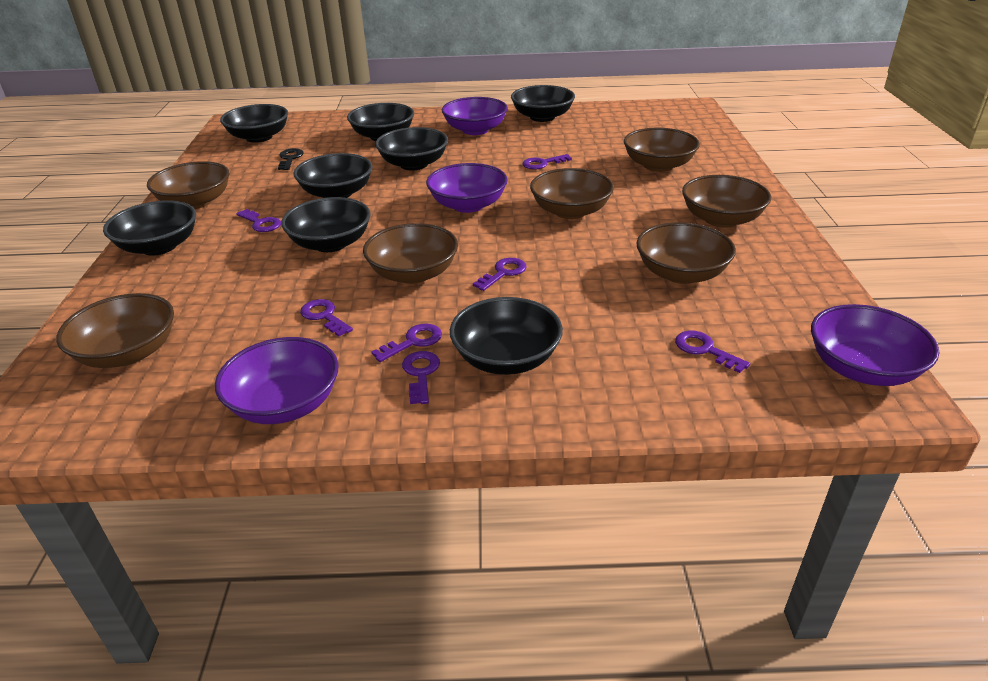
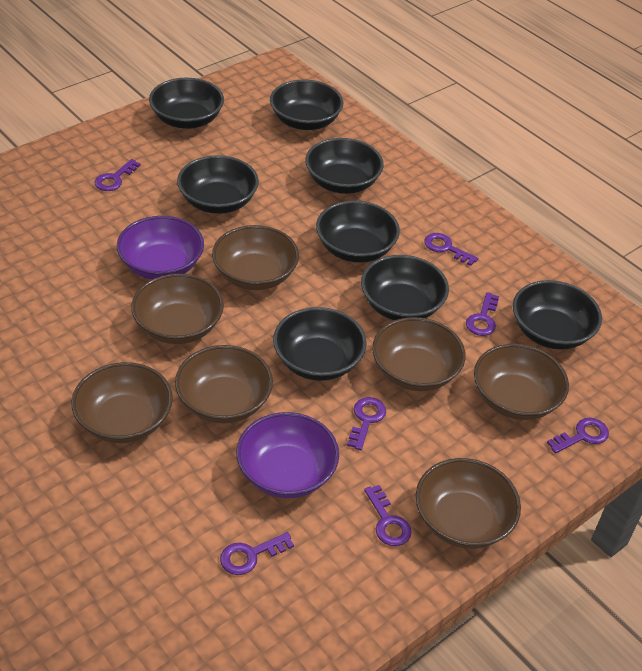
black key: [278,148,304,170] = 1 -> none = 0
purple bowl: [215,337,339,424] [426,163,508,213] [442,97,508,135] [811,304,939,386] = 4 -> [117,216,204,280] [236,412,339,498] = 2

